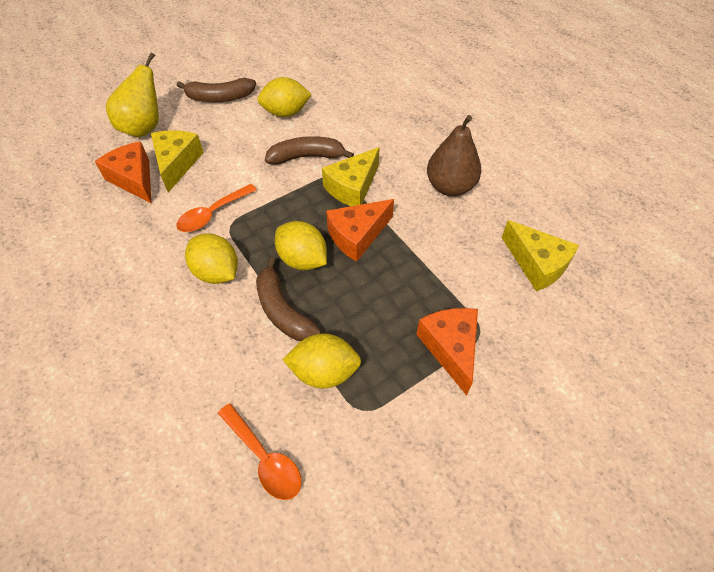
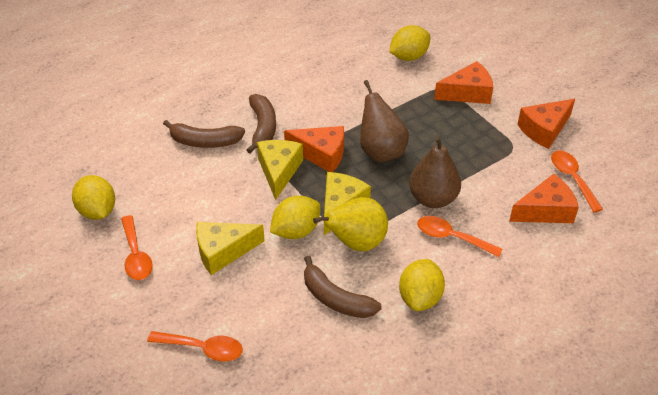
brown pear: [427,115,481,196] = 1 -> [360,80,409,162] [409,136,461,208] = 2
orange cheese: [95,142,152,204] [326,199,394,262] [416,308,478,396] = 3 -> [284,126,344,172] [434,61,493,104] [509,174,579,223] [517,99,575,149] = 4
orange spoon: [176,184,257,232] [218,403,302,500] = 2 -> [121,215,153,280] [147,331,243,362] [417,216,503,257] [551,150,603,212] = 4

